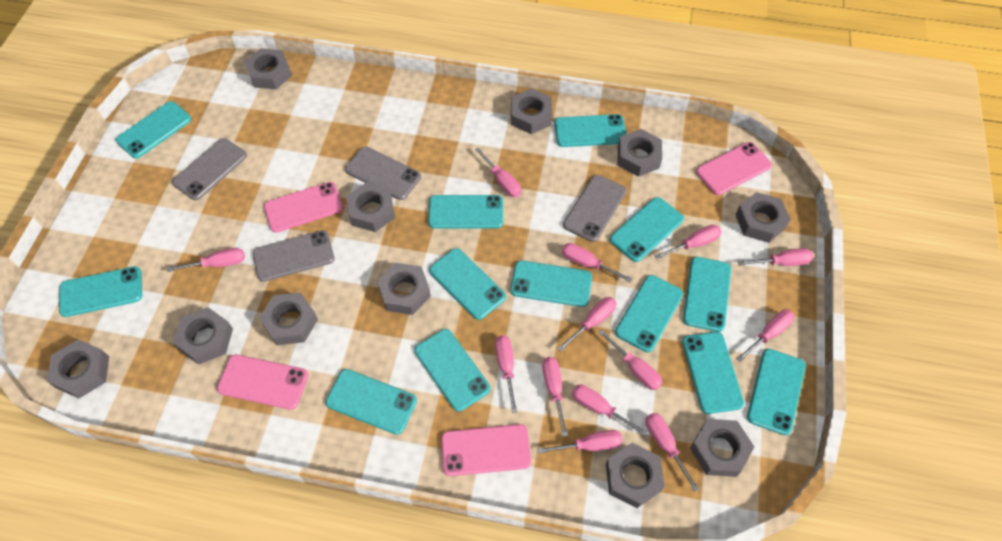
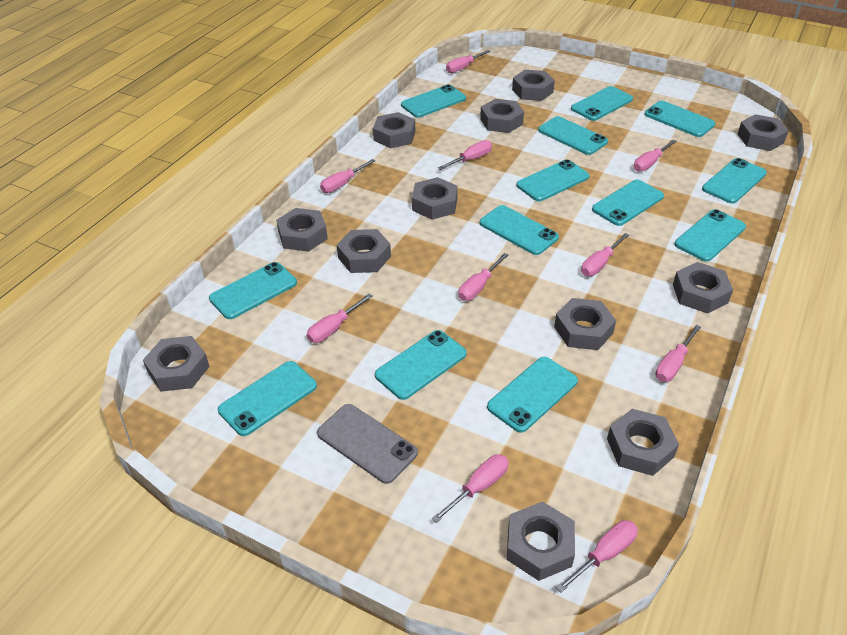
grey nut: [47,339,109,398] [173,307,233,365] [245,48,292,89] [259,292,318,345] [346,182,395,232] [377,263,431,315] [511,88,552,134] [606,443,665,508] [618,129,662,177] [690,419,754,477] [735,192,791,243] = 11 -> [143,336,210,392] [276,208,328,252] [337,229,391,273] [373,112,415,148] [412,177,458,220] [480,99,524,133] [507,501,575,581] [512,70,555,101] [554,298,616,350] [607,409,679,476] [673,262,733,314] [738,114,789,151] = 12
grey phone: [172,138,247,200] [253,230,334,282] [345,147,421,200] [563,175,626,242] = 4 -> [317,404,418,484] = 1
pink phone: [217,354,308,410] [264,182,343,233] [441,424,531,476] [696,142,772,195] = 4 -> none = 0
pink screwdriver: [167,248,245,272] [475,147,521,197] [495,335,517,413] [537,430,623,454] [542,357,568,437] [557,297,617,351] [562,243,632,282] [572,385,648,436] [599,330,662,390] [646,413,699,492] [655,225,721,259] [736,310,795,362] [738,248,813,266] = 13 -> [307,294,372,343] [320,159,375,193] [432,454,509,523] [438,140,492,170] [446,50,491,73] [458,253,508,301] [556,520,638,593] [581,233,629,276] [634,139,677,172] [655,325,701,382] = 10

